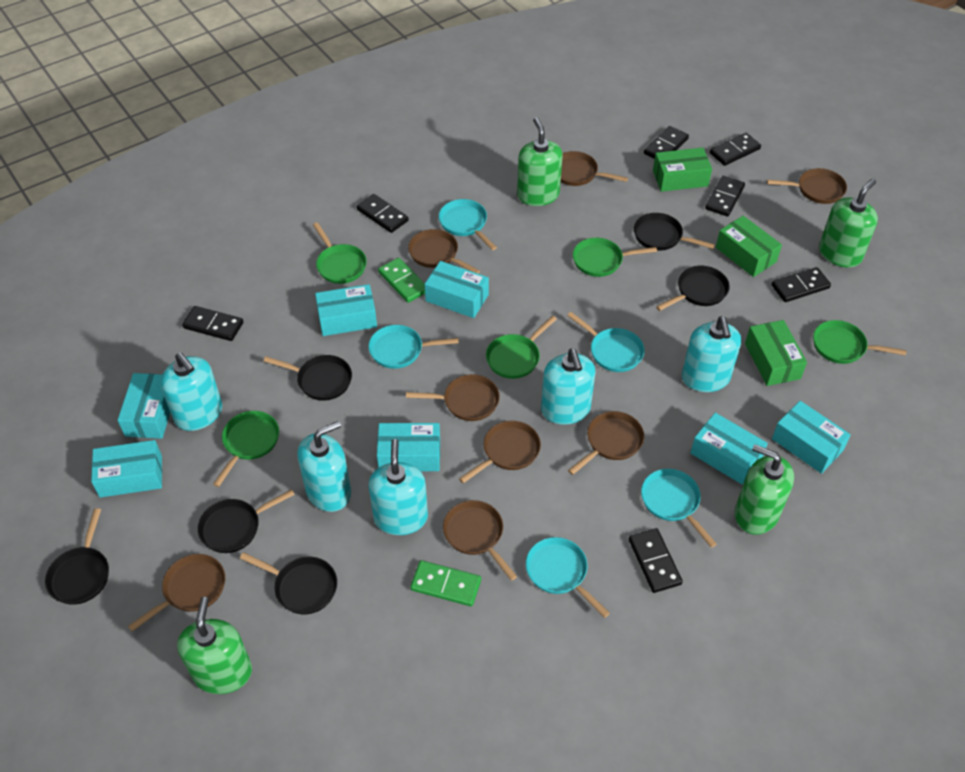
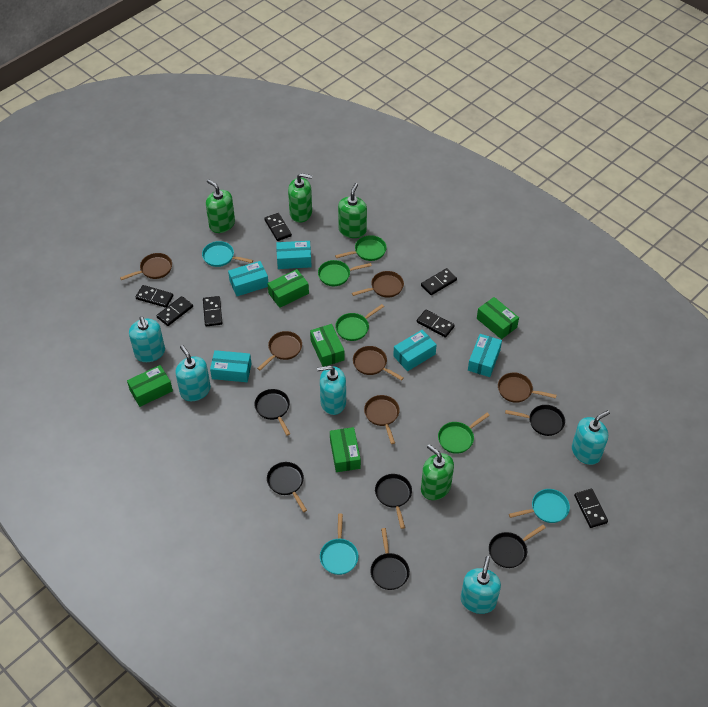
brown pan: [128,554,225,631] [406,374,500,421] [408,229,480,274] [443,500,517,581] [459,421,541,483] [561,151,628,186] [568,411,644,475] [767,168,847,204] = 8 -> [120,253,172,280] [257,331,302,370] [352,271,404,298] [353,346,404,381] [364,395,400,444] [498,372,557,403] = 6
green box: [653,148,712,192] [716,216,782,277] [745,320,807,386] = 3 -> [127,365,173,407] [267,269,309,308] [310,324,345,367] [330,427,361,472] [477,297,519,339] = 5
green domino: [378,258,425,303] [410,560,481,606] = 2 -> none = 0
green pan: [213,411,279,487] [313,222,367,284] [486,315,557,379] [573,238,657,277] [813,320,907,364] = 5 -> [318,260,372,286] [335,235,387,261] [335,304,384,341] [438,413,490,454] = 4
turquoise box: [91,440,162,498] [118,373,170,439] [315,284,377,336] [377,423,440,471] [424,261,489,318] [690,413,768,485] [772,401,851,474] = 7 -> [210,350,252,382] [228,261,268,296] [276,241,312,269] [393,330,437,371] [468,334,502,377] = 5
turquoise pan: [368,325,459,369] [439,199,497,250] [526,537,610,618] [567,312,645,372] [641,469,717,548] = 5 -> [202,241,253,267] [320,513,358,575] [509,489,570,523] = 3

